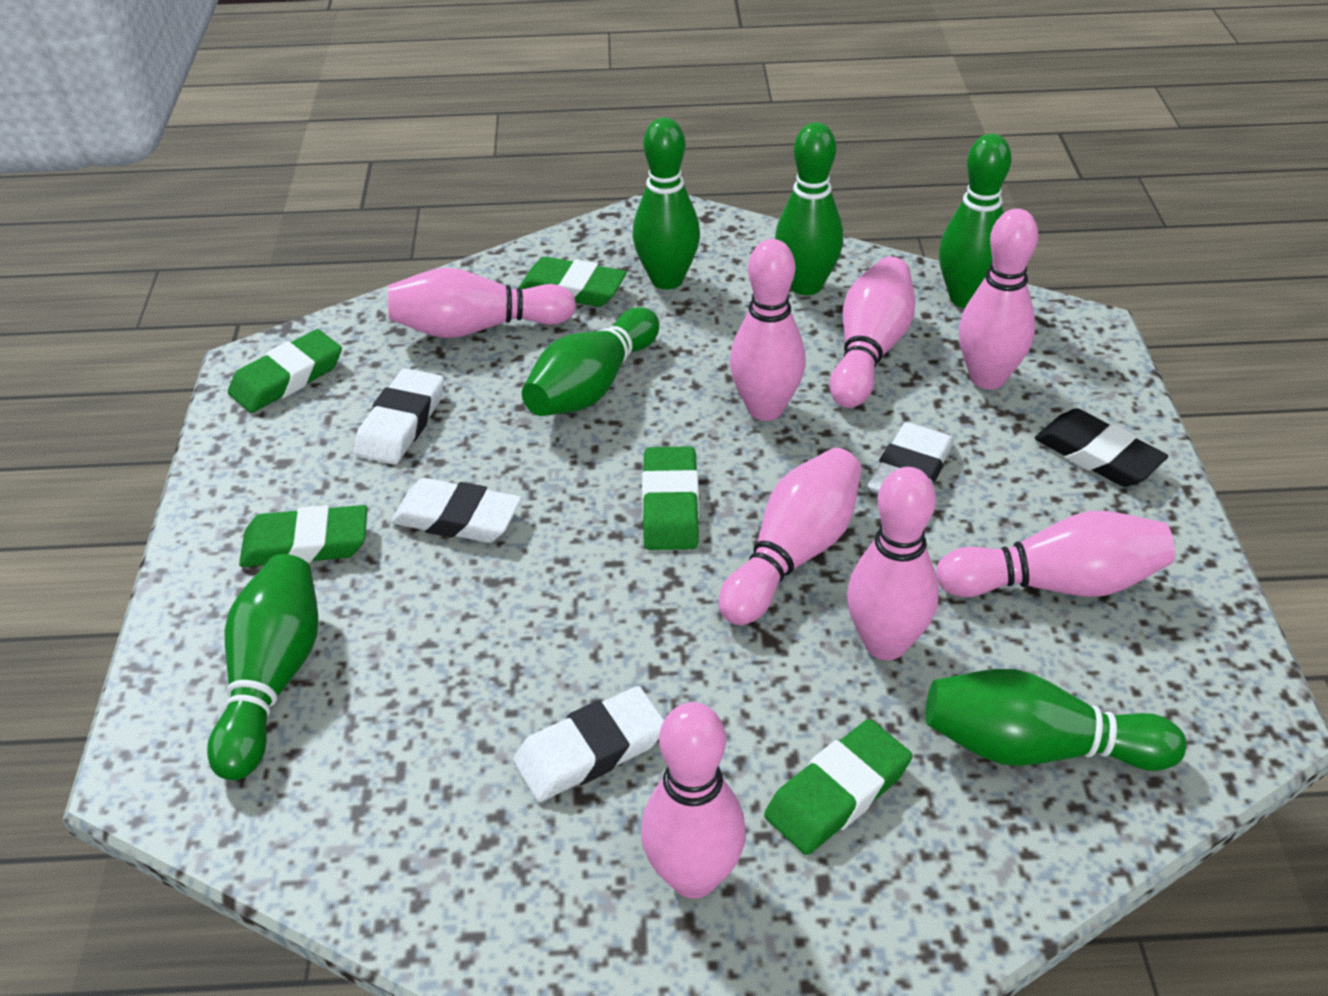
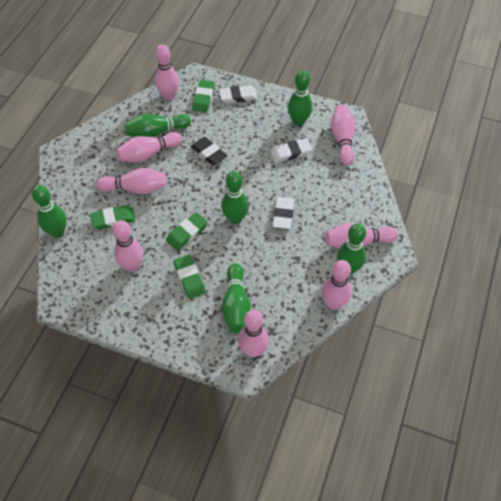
green eraser: [228,329,342,413] [239,505,367,567] [518,257,627,307] [642,446,699,550] [764,719,912,855] = 5 -> [90,205,136,229] [166,212,208,250] [173,254,206,299] [192,80,215,112] = 4
white eraser: [354,368,444,465] [391,478,521,543] [513,686,664,802] [867,422,954,493] = 4 -> [219,85,258,103] [270,138,312,163] [273,197,294,229] = 3

